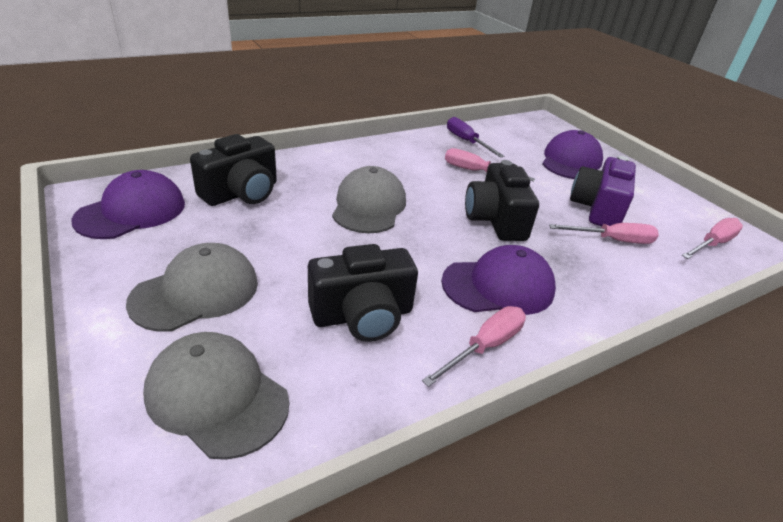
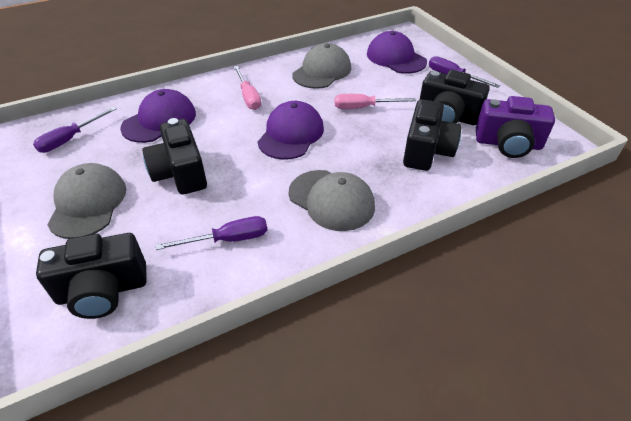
black camera: [190,134,277,206] [308,244,418,342] [465,160,539,241] = 3 -> [36,233,147,319] [142,118,207,195] [403,99,462,171] [420,70,490,125] = 4
pink screwdriver: [422,306,526,387] [445,148,535,182] [549,223,659,244] [682,218,743,259] = 4 -> [234,66,261,110] [335,94,416,109] = 2
purple screwdriver: [447,117,504,158] = 1 -> [33,107,117,153] [155,216,268,250] [429,56,500,88] = 3

